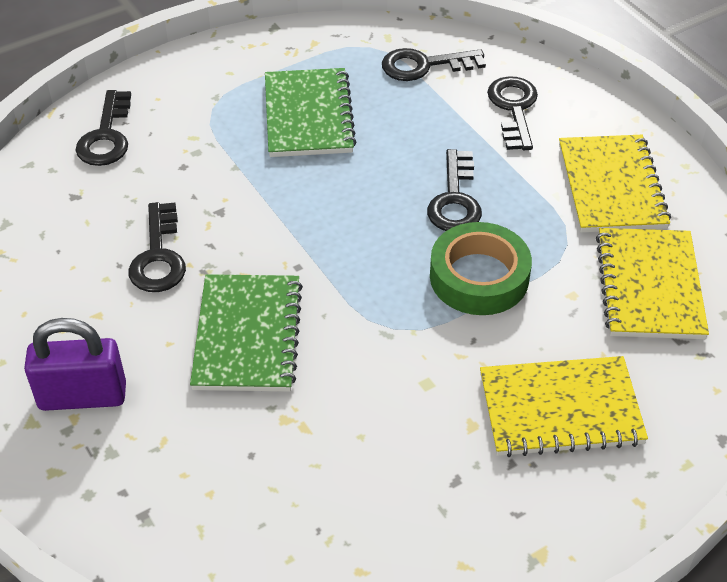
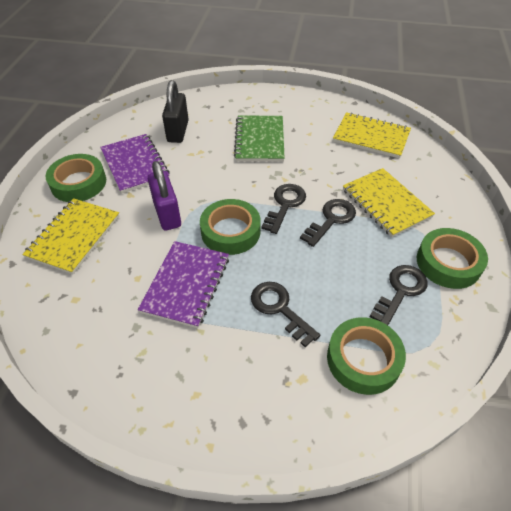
black key: [75,90,131,166] [128,202,186,292] [382,48,486,81] [427,149,482,231] [487,76,538,150] = 5 -> [251,282,320,347] [262,184,306,234] [300,199,356,247] [370,265,427,325] = 4
black padlock: none = 0 -> [162,80,189,143] = 1
green notebook: [190,274,303,392] [265,68,356,157] = 2 -> [234,116,285,162] = 1
green tape: [430,222,532,315] = 1 -> [46,154,106,202] [200,199,261,255] [327,317,406,395] [417,228,488,289] = 4
purple notebook: none = 0 -> [100,134,170,193] [138,241,229,328] = 2

